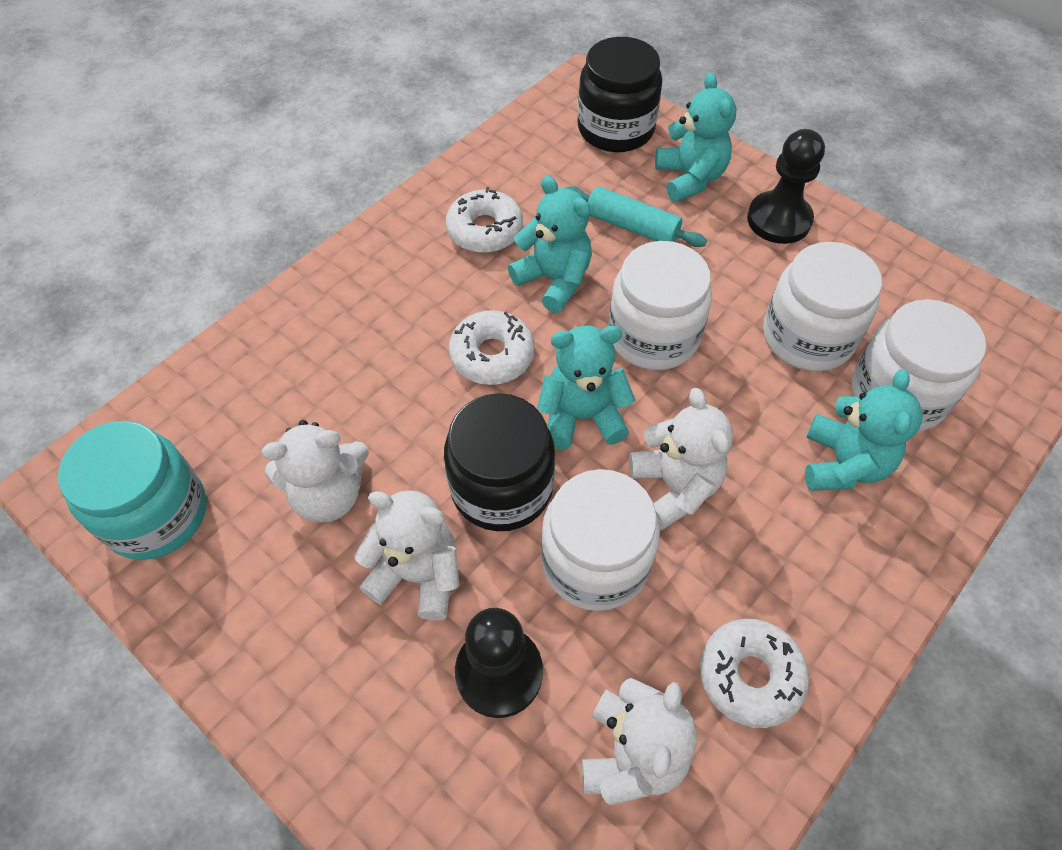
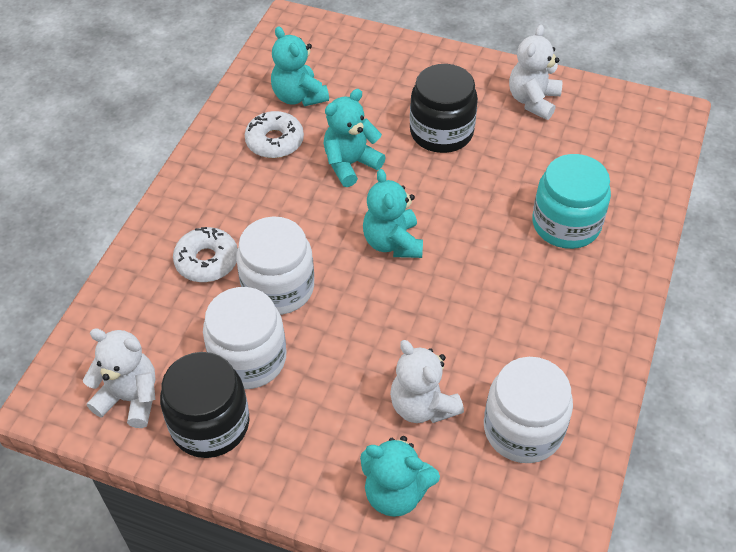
black pawn: [455,608,543,718] [747,129,825,244] = 2 -> none = 0
turquoise rolling pin: [566,186,707,247] = 1 -> none = 0
white donut: [446,187,523,253] [449,310,535,385] [700,619,809,728] = 3 -> [173,227,238,282] [245,111,304,158] = 2
white jar: [541,469,660,611] [608,241,712,370] [763,242,882,371] [851,299,986,432] = 4 -> [203,287,286,389] [236,217,314,315] [484,357,573,463] = 3
white teddy bear: [261,420,369,523] [354,490,459,620] [582,678,697,805] [629,388,733,530] = 4 -> [83,328,156,428] [390,340,464,423] [509,25,562,120] = 3

